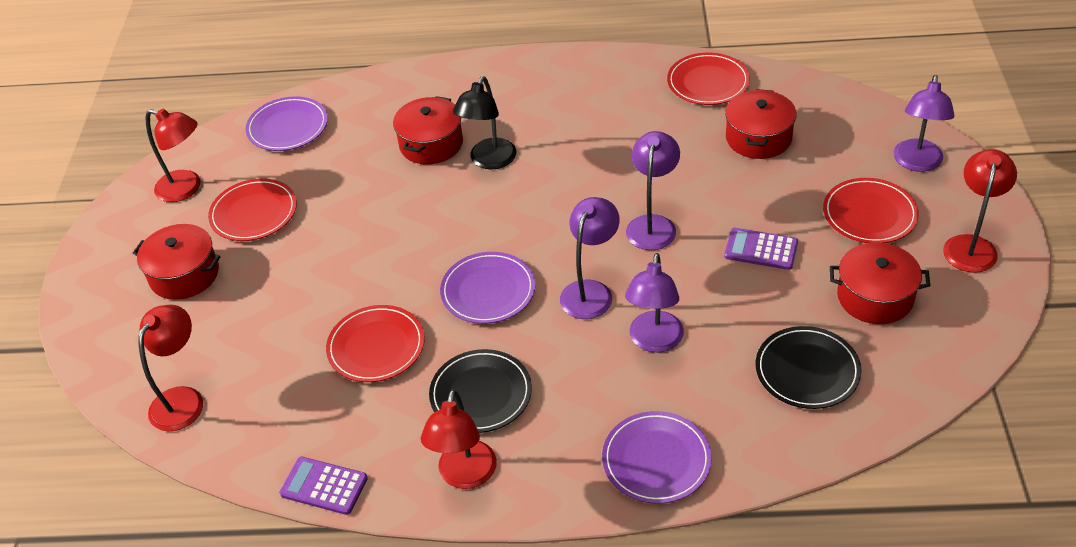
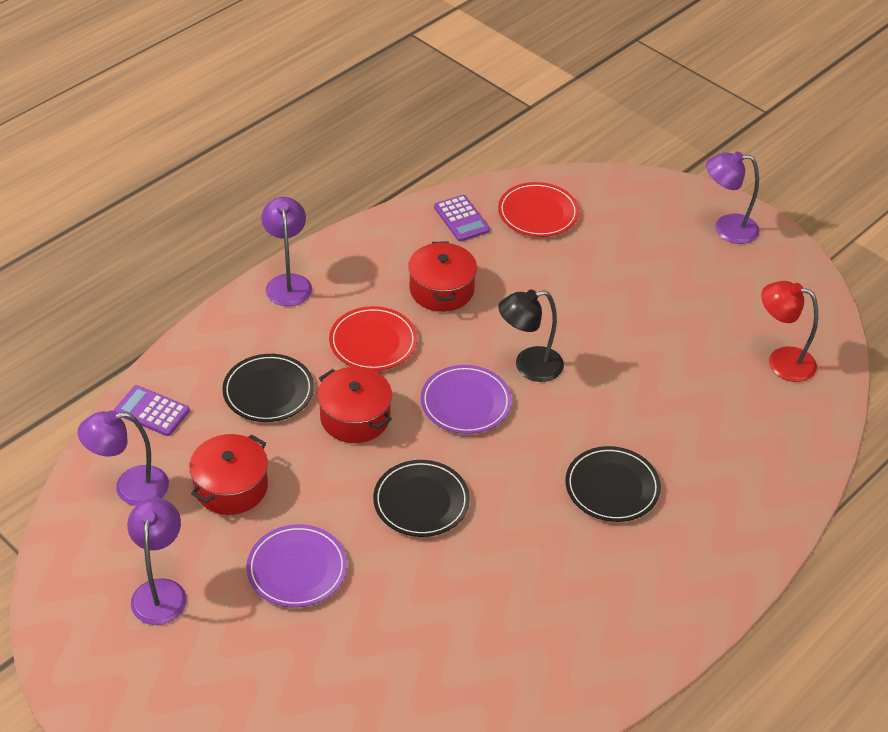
black plate: [429,349,532,433] [756,326,862,409] = 2 -> [222,354,314,422] [373,460,470,537] [565,446,661,522] = 3
purple plate: [245,96,328,151] [440,252,535,324] [602,411,712,504] = 3 -> [246,524,347,607] [421,365,512,434] = 2
red lamp: [138,305,203,431] [146,109,201,202] [421,389,497,489] [943,149,1017,273] = 4 -> [761,281,818,382] = 1
red plate: [208,178,297,241] [326,305,425,382] [667,53,750,105] [823,178,919,243] = 4 -> [329,306,417,371] [498,182,579,237] = 2
red pot: [133,224,220,300] [393,96,463,164] [725,89,797,159] [830,242,931,324] = 4 -> [189,434,268,515] [317,367,392,443] [408,242,477,312] = 3

